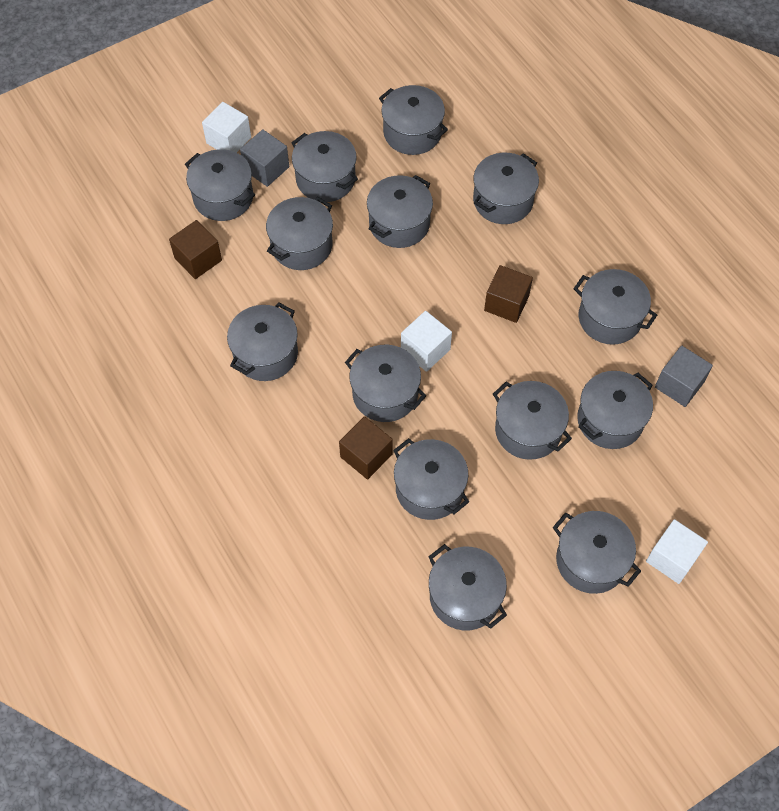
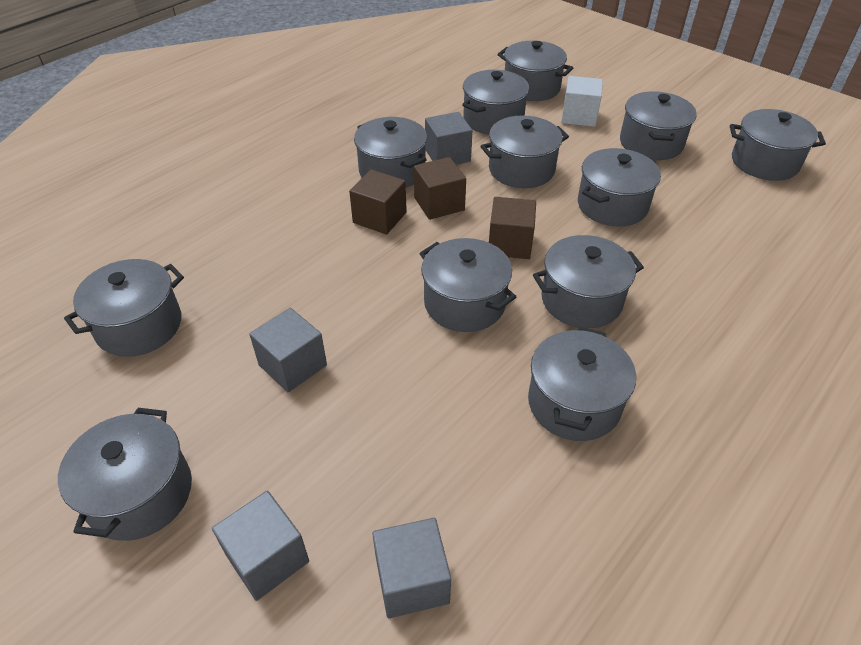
grey cube: [240,129,289,187] [655,346,713,407] = 2 -> [212,491,309,601] [249,308,327,393] [372,518,451,618] [425,112,472,165] = 4
grey pot: [185,149,255,221] [227,303,298,381] [266,197,333,270] [291,131,358,202] [345,345,426,422] [367,175,433,248] [379,85,448,155] [393,438,469,520] [428,544,507,630] [473,153,539,224] [493,381,572,460] [553,511,641,594] [573,269,657,345] [577,371,653,449] = 14 -> [58,408,192,541] [64,259,184,357] [354,117,427,188] [419,238,516,332] [462,70,529,134] [480,115,569,188] [497,41,573,101] [528,327,636,441] [533,235,644,328] [578,148,661,227] [620,91,697,160] [730,109,826,181] = 12
white cube: [202,102,251,153] [401,311,452,372] [646,519,708,584] = 3 -> [561,76,603,127] = 1

